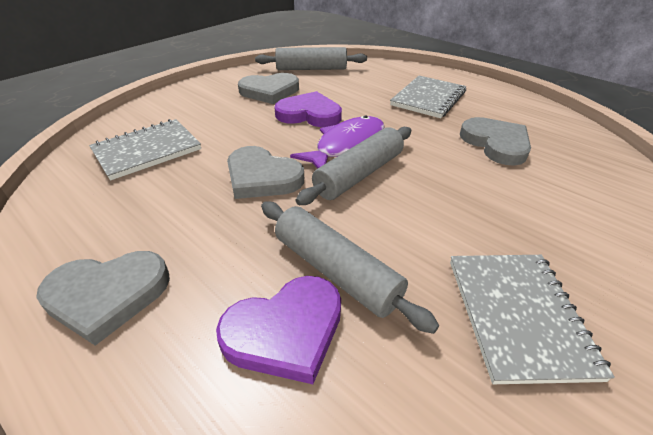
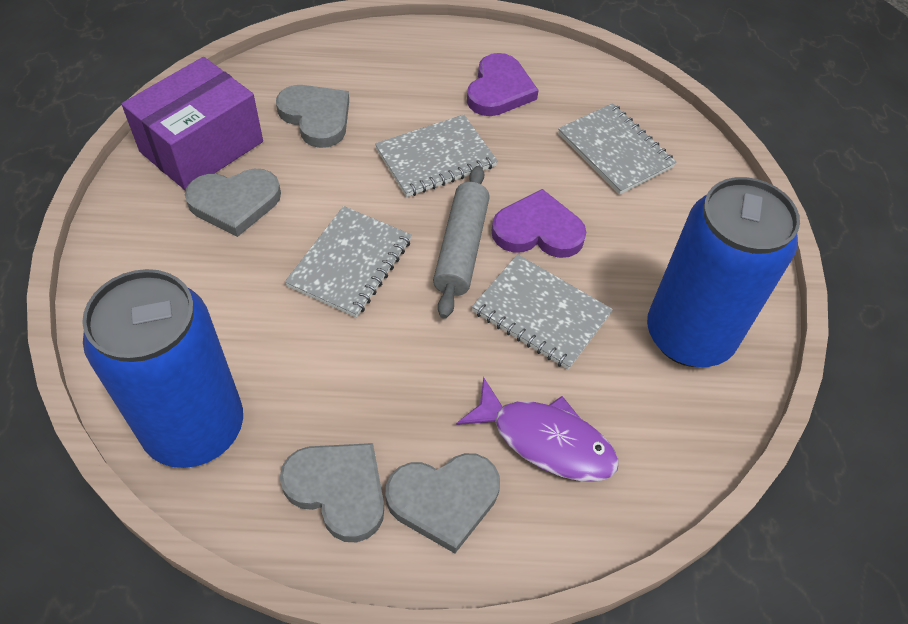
blue can: none = 0 -> [82,269,243,468] [647,177,800,367] = 2
grey notebook: [89,119,201,180] [390,76,466,118] [450,255,615,384] = 3 -> [285,206,412,318] [375,114,498,197] [472,254,613,370] [558,103,677,195] = 4
grey rolling pin: [255,47,367,70] [261,201,439,334] [296,127,411,205] = 3 -> [433,166,490,319] = 1
purple box: none = 0 -> [121,57,263,191] = 1

